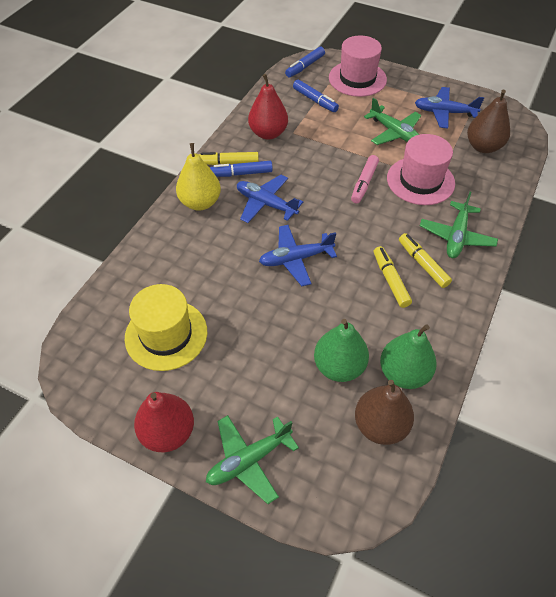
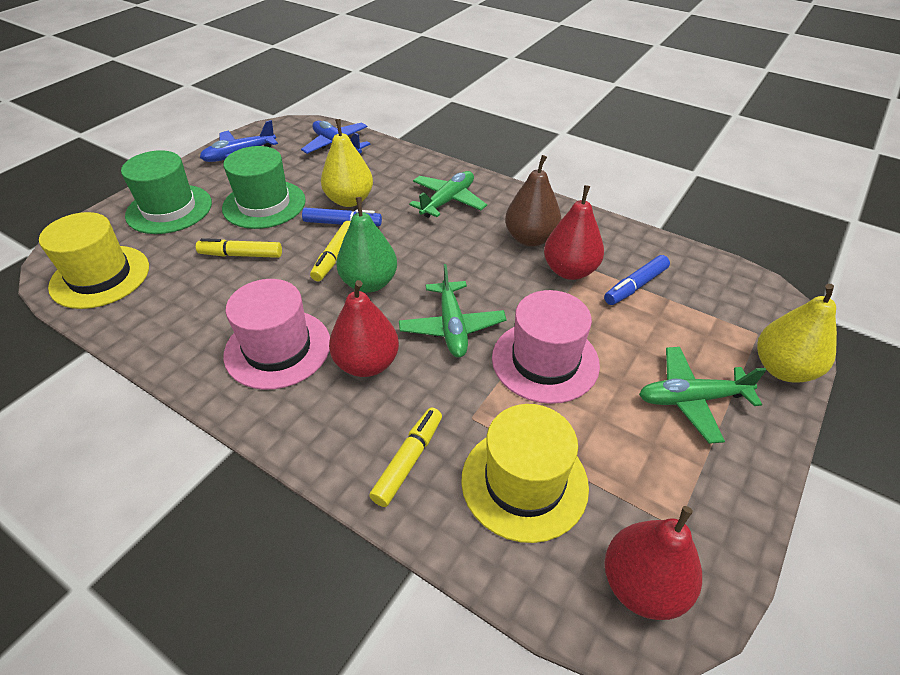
blue marker: [210,161,273,177] [285,46,325,78] [293,80,339,112] = 3 -> [302,208,382,226] [604,255,670,305] = 2
blue plane: [237,175,303,223] [259,225,337,286] [415,87,484,129] = 3 -> [200,120,278,162] [301,121,370,154] = 2
brown pear: [355,380,414,445] [467,90,510,153] = 2 -> [505,155,561,246] = 1
green hat: none = 0 -> [121,150,212,234] [222,146,306,229] = 2
green pear: [314,319,369,382] [380,324,437,389] = 2 -> [336,197,397,293] = 1
pink marker: [351,155,379,203] = 1 -> none = 0
red pear: [134,392,194,452] [248,74,288,140] = 2 -> [329,280,399,377] [544,185,604,280] [604,506,702,620] = 3
yellow hat: [125,284,207,371] = 1 -> [39,212,149,309] [461,404,589,543] = 2
yellow pear: [176,143,221,211] = 1 -> [321,119,373,207] [757,284,837,383] = 2

